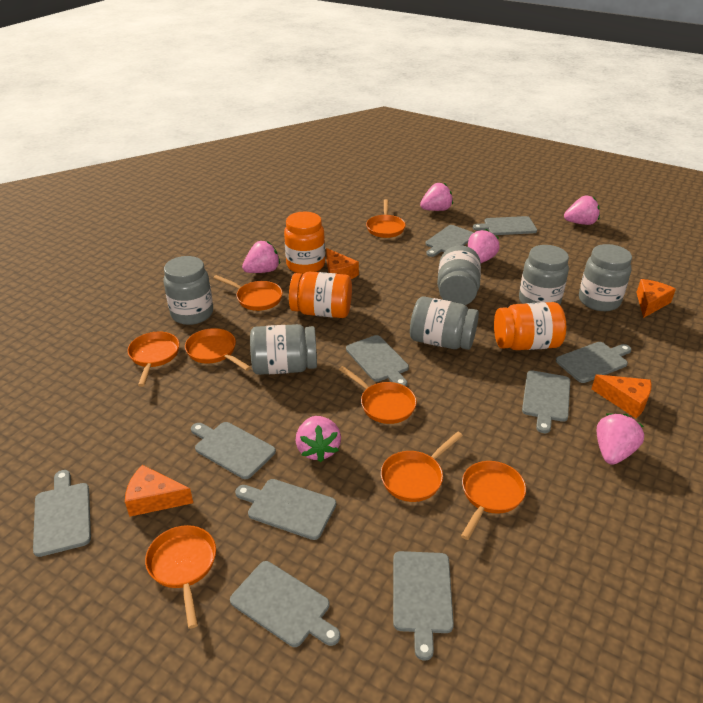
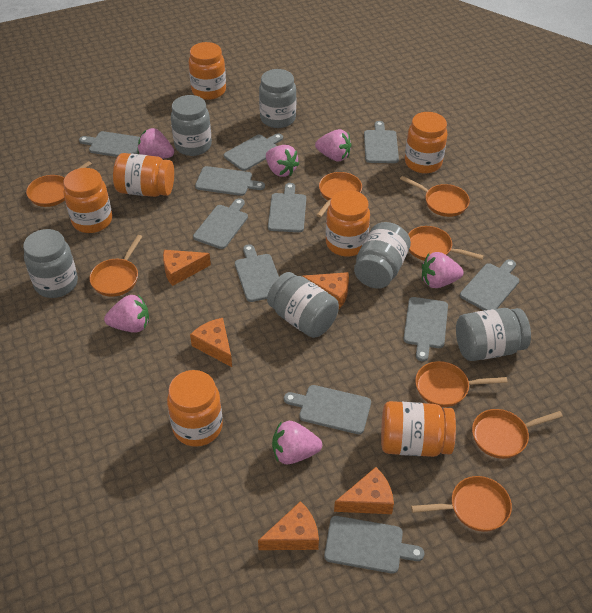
grey cutting board: [33,470,91,557] [191,422,276,479] [230,561,340,647] [235,479,336,540] [346,335,409,386] [393,551,454,661] [425,225,474,257] [473,216,537,235] [522,370,570,433] [556,342,632,383] = 10 -> [79,131,140,157] [193,198,248,249] [195,166,265,196] [224,133,283,171] [235,244,279,302] [268,183,306,232] [284,385,371,434] [324,516,424,574] [364,121,399,163] [403,297,448,361] [460,259,519,310] = 11
orange cheese: [125,465,193,517] [326,248,359,279] [592,374,652,418] [636,279,676,318] = 4 -> [163,250,211,286] [190,318,232,367] [258,501,319,550] [302,272,349,309] [334,467,394,514] = 5
orange jar: [284,212,325,274] [289,272,352,318] [494,302,566,350] = 3 -> [64,168,112,233] [113,153,174,197] [167,370,223,447] [188,42,226,100] [326,190,370,256] [381,401,456,457] [405,112,448,173] = 7

